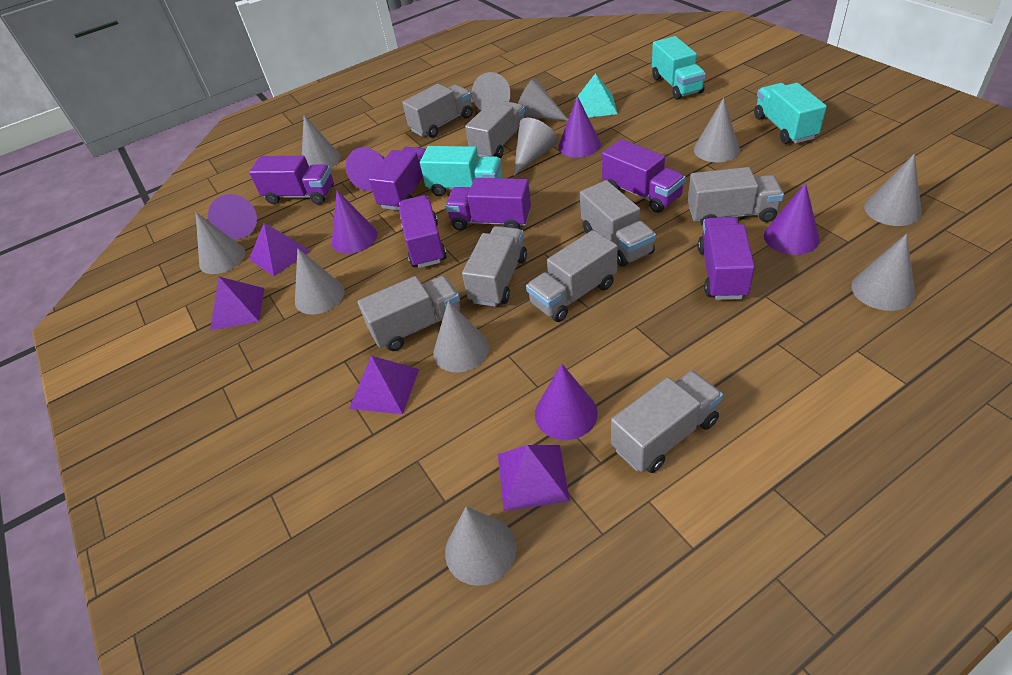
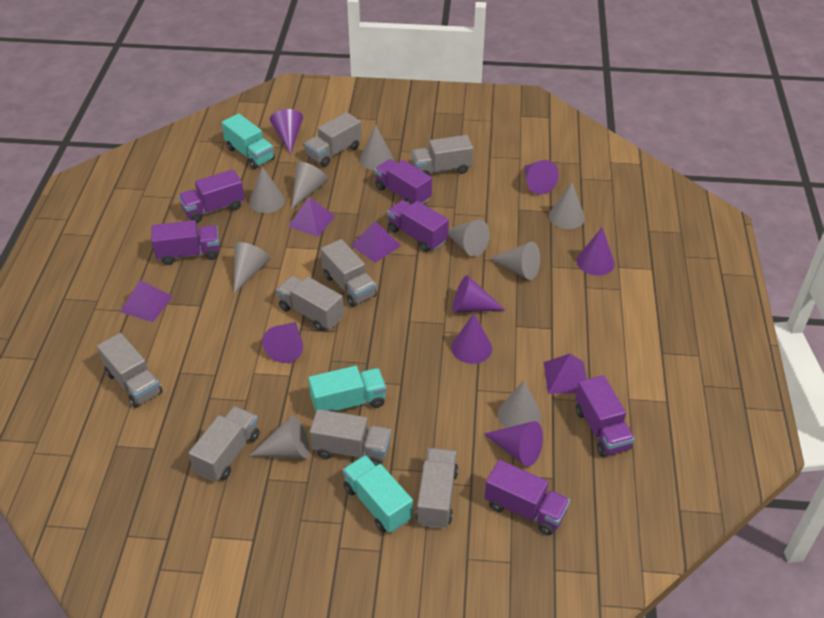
grey cone: [196,212,245,274] [295,248,345,315] [302,115,341,168] [433,300,489,372] [445,507,516,586] [472,72,511,110] [514,118,558,176] [518,78,568,121] [694,98,740,162] [851,234,915,311] [864,154,922,226] = 11 -> [234,242,271,294] [249,166,285,213] [249,415,310,459] [292,162,328,208] [360,125,394,170] [448,219,490,257] [490,241,540,280] [498,381,541,428] [549,182,585,229] = 9
purple cone: [208,194,257,239] [332,191,377,254] [346,147,385,191] [535,364,598,440] [558,96,601,157] [764,183,820,255] = 6 -> [262,322,303,363] [270,109,303,154] [451,313,492,364] [453,275,505,313] [484,421,543,467] [524,160,559,194] [577,227,615,276] = 7
turquoise pyramid: [575,74,618,118] = 1 -> none = 0

